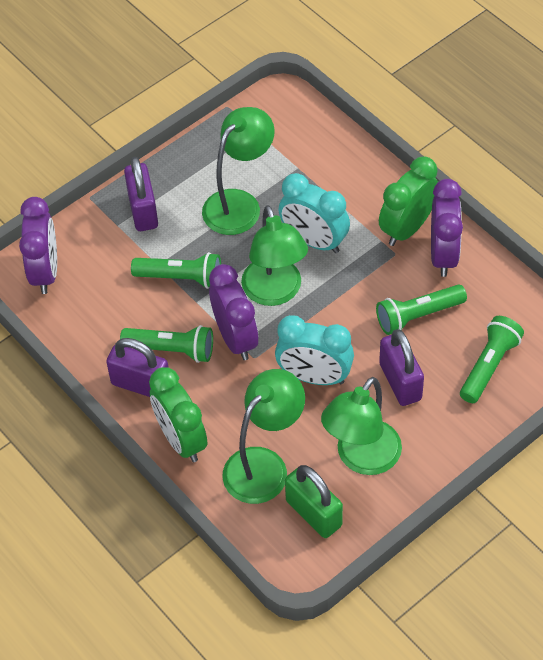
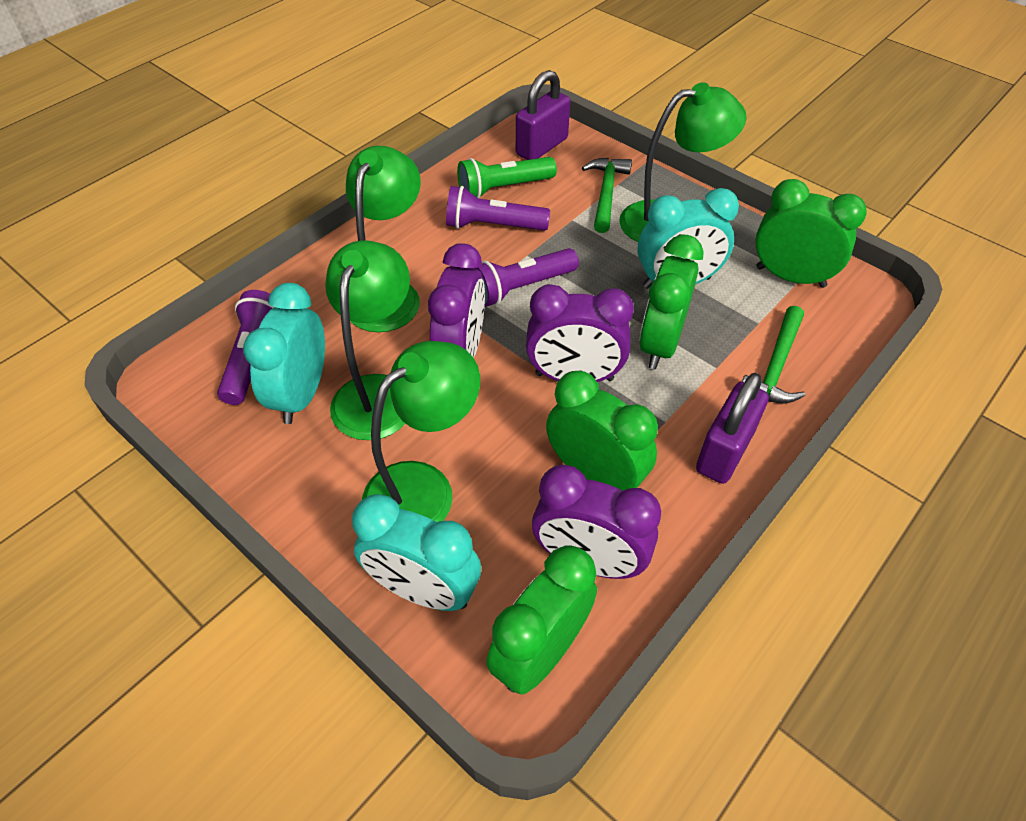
green clock: [149,367,207,462] [379,157,438,246] = 2 -> [486,545,597,695] [546,371,658,491] [639,235,704,369] [755,179,867,288] = 4
green flashlight: [120,325,213,363] [131,252,221,289] [376,284,467,335] [460,316,524,403] = 4 -> [457,157,557,198] = 1
green hammer: none = 0 -> [582,158,632,233] [742,306,805,404] = 2
green padlock: [285,465,343,538] = 1 -> none = 0
purple flashlight: none = 0 -> [217,290,274,405] [446,186,550,231] [475,248,579,307] = 3
purple padlock: [106,338,169,397] [124,157,158,231] [379,329,424,406] = 3 -> [516,70,570,160] [696,373,769,484] = 2
turquoise clock: [275,315,354,385] [278,173,350,253] = 2 -> [243,283,325,424] [352,494,481,611] [637,188,739,289] = 3

